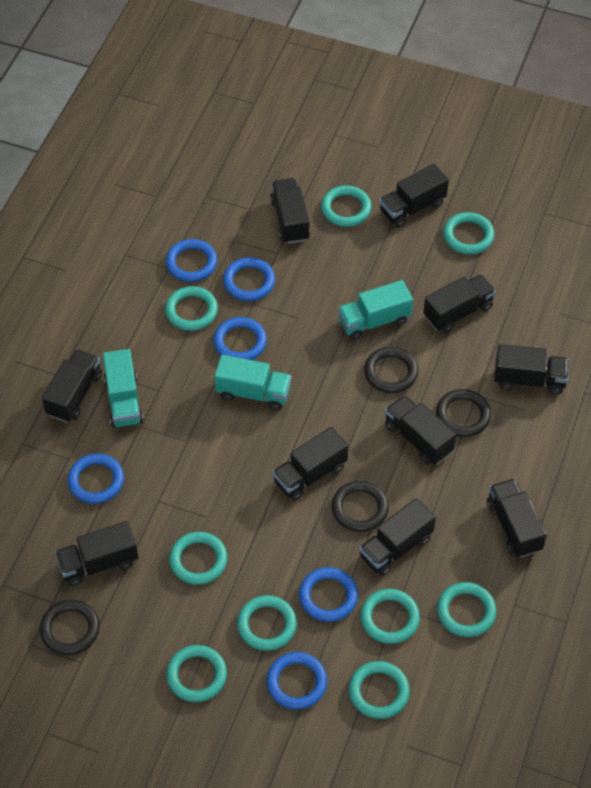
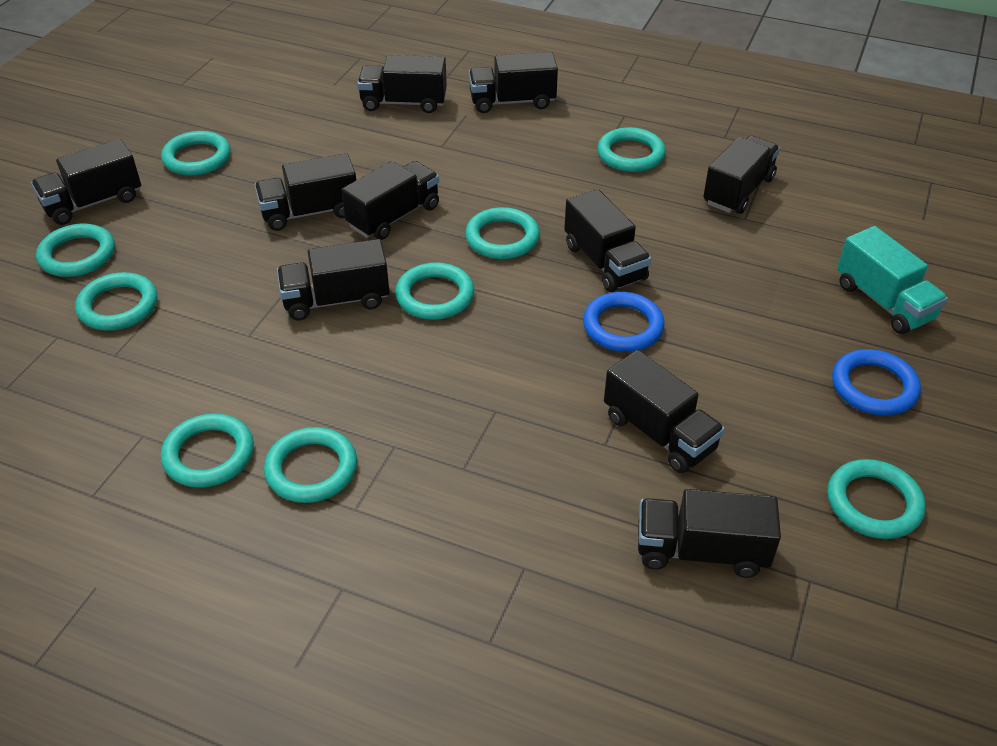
black ring: [40,600,100,655] [332,481,389,532] [364,347,418,393] [436,389,491,437] = 4 -> none = 0
blue ring: [67,454,124,504] [166,239,217,282] [213,317,267,360] [223,257,275,301] [267,652,327,709] [299,567,358,622] = 6 -> [583,292,665,352] [832,349,921,416] = 2
turquoise truck: [103,349,144,428] [214,355,291,410] [338,280,413,340] = 3 -> [837,226,948,334] = 1

